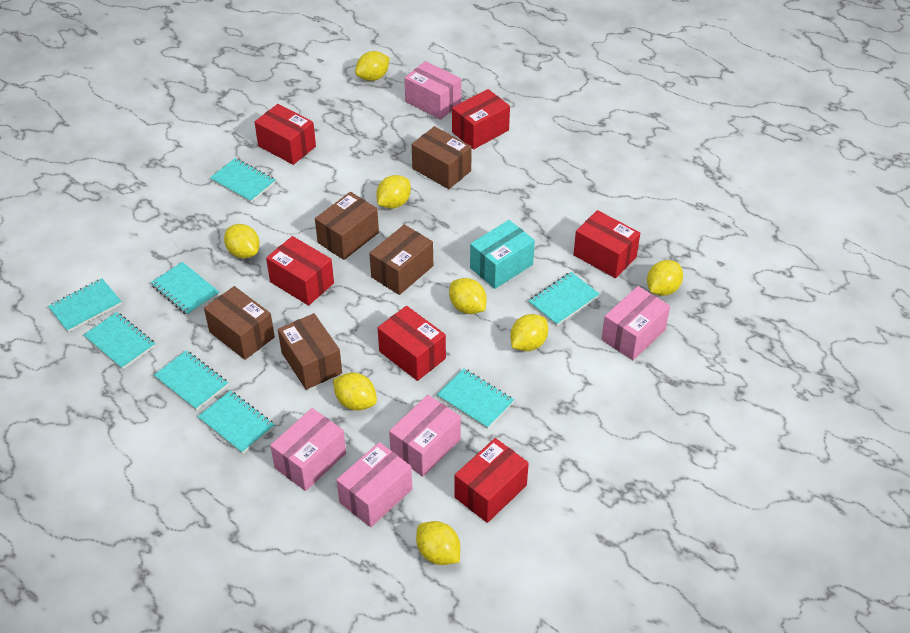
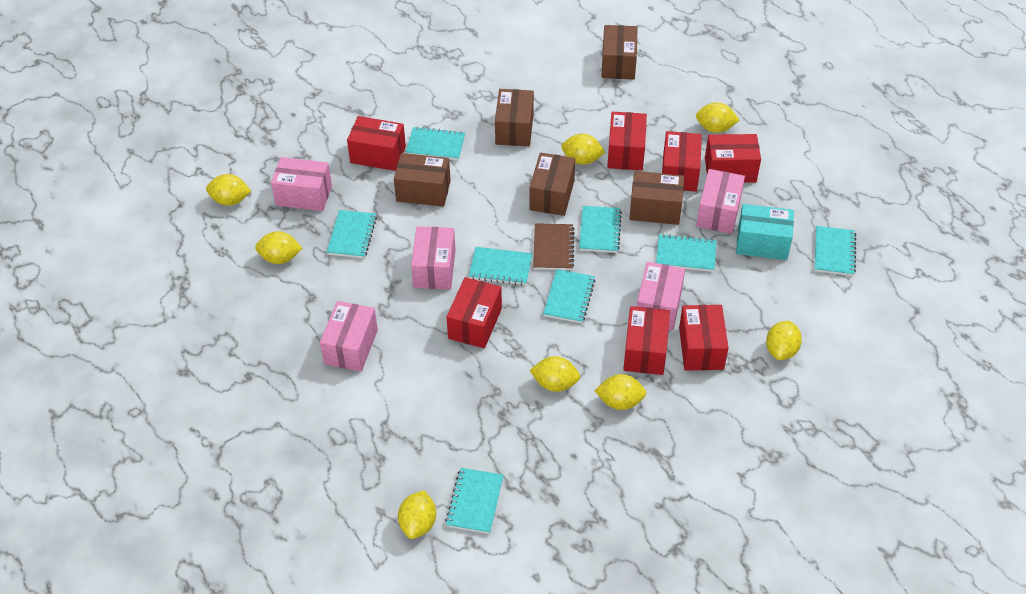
brown notebook: none = 0 -> [533,223,574,270] = 1
red box: [255,104,316,165] [266,236,334,306] [378,306,446,381] [452,89,510,150] [455,438,529,523] [573,210,640,278] = 6 -> [347,116,406,171] [447,277,502,348] [607,112,647,170] [623,306,670,375] [662,131,702,192] [679,305,729,371] [705,134,761,183] = 7

